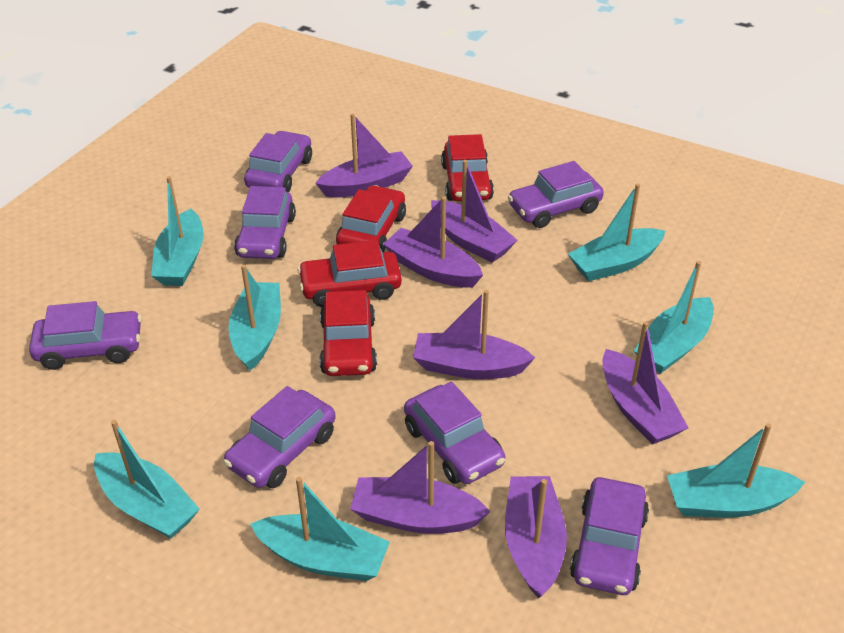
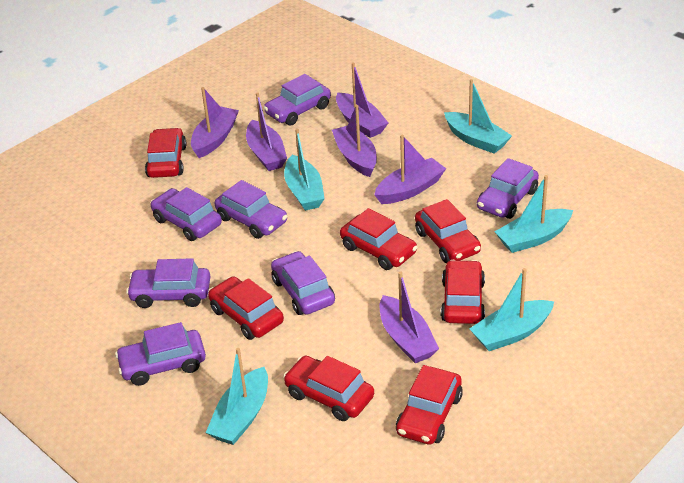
purple boat: [315,113,413,198] [350,441,491,534] [383,197,483,288] [413,290,535,379] [431,160,518,262] [505,476,567,598] [603,321,689,444] = 7 -> [191,87,239,158] [246,92,287,171] [332,105,377,177] [336,62,388,138] [374,135,446,204] [379,271,439,363] = 6
red car: [297,240,402,307] [319,290,377,376] [336,185,406,252] [441,134,494,201] = 4 -> [145,128,187,178] [208,276,284,340] [283,356,374,421] [340,208,418,270] [396,365,463,445] [415,199,481,263] [441,260,485,324] = 7
turquoise boat: [94,420,200,539] [151,176,204,286] [229,265,281,371] [250,477,390,581] [568,184,665,281] [634,261,714,374] [667,423,805,518] = 7 -> [206,348,268,445] [284,128,325,211] [444,79,512,154] [469,268,554,351] [495,175,573,253] = 5

